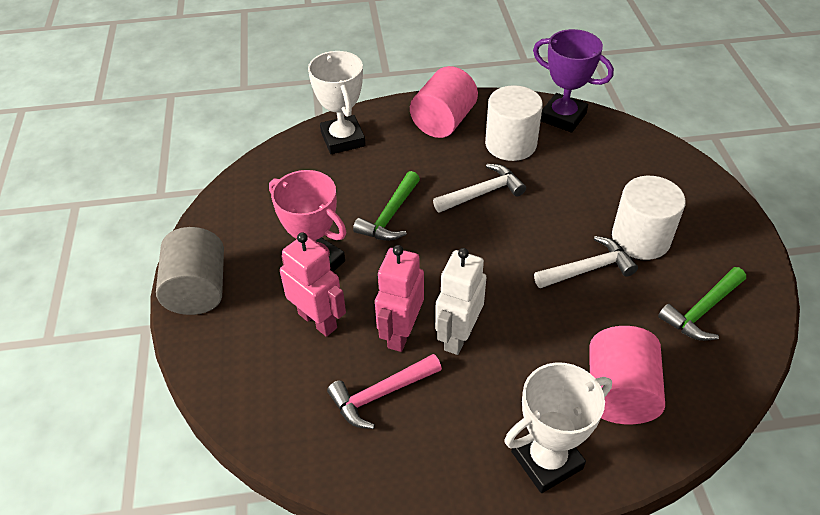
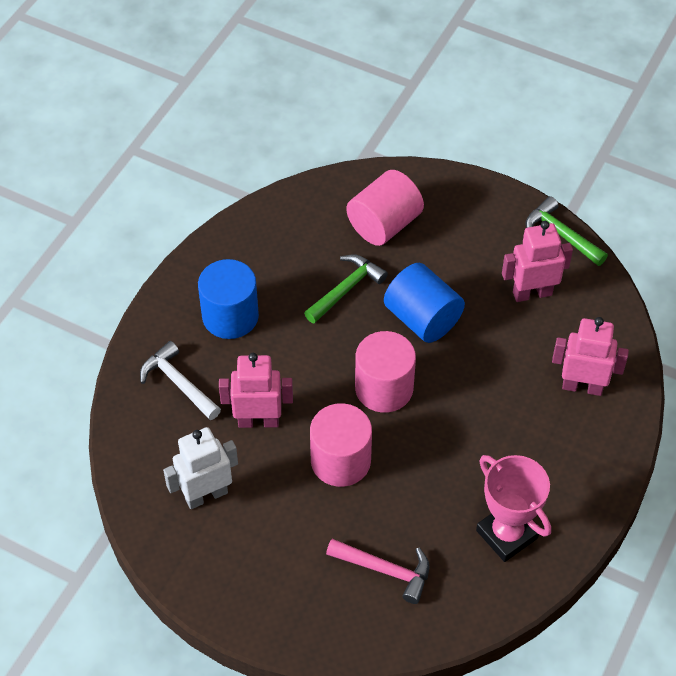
blue cylinder: none = 0 -> [198,259,259,339] [384,263,465,343] = 2
grey cylinder: [156,227,224,315] = 1 -> none = 0
pink cylinder: [410,66,478,138] [589,326,665,424] = 2 -> [310,403,372,487] [346,170,424,246] [355,331,416,413] = 3
pink robot: [280,232,346,337] [375,245,424,352] = 2 -> [219,353,293,428] [502,221,573,302] [552,317,629,396] = 3
purple trophy: [533,29,614,133] = 1 -> none = 0
white cylinder: [485,85,543,161] [612,176,686,260] = 2 -> none = 0
white hammer: [433,164,526,213] [534,236,638,288] = 2 -> [140,341,221,420] = 1
white trophy: [308,51,366,154] [504,362,612,493] = 2 -> none = 0

